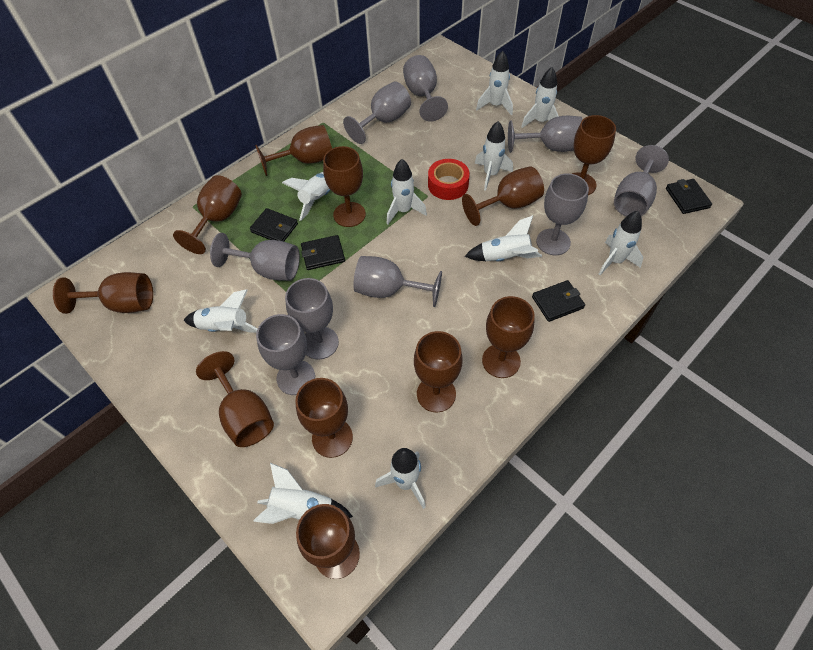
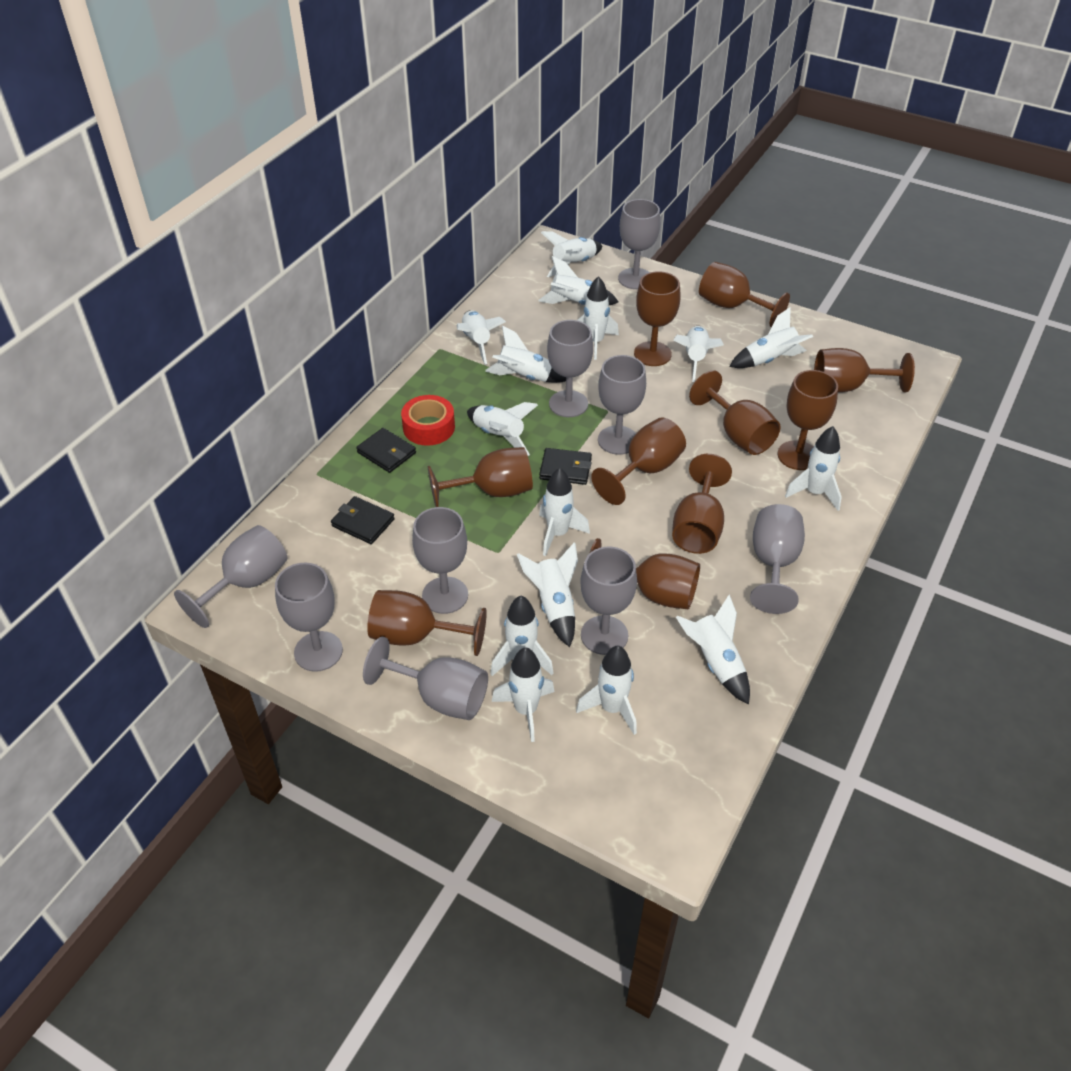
black wallet: [250,208,298,242] [301,235,345,270] [532,280,585,322] [666,179,712,214] = 4 -> [331,496,395,544] [356,428,416,473] [539,448,592,485] = 3
brown goblet: [53,272,153,314] [173,175,242,254] [196,351,274,447] [255,125,332,176] [295,378,353,458] [296,504,360,579] [323,146,366,227] [414,331,463,412] [462,166,544,226] [482,296,535,378] [572,115,616,195] = 11 -> [367,590,487,656] [428,447,533,507] [589,538,700,609] [591,417,686,505] [634,271,680,366] [672,454,732,554] [689,370,780,455] [699,262,790,327] [778,370,838,470] [814,348,915,392] = 10
white rocket: [184,289,258,333] [253,463,353,524] [282,172,330,221] [375,448,426,509] [386,159,427,224] [465,215,542,261] [475,121,513,191] [476,51,513,116] [521,67,559,128] [599,211,643,275] = 10 -> [457,310,506,365] [467,402,538,456] [485,325,566,383] [491,596,553,676] [492,647,555,742] [517,542,578,647] [539,256,618,305] [539,468,590,556] [541,231,603,277] [576,645,637,735] [577,276,619,360] [673,326,724,382] [676,595,750,705] [729,307,813,368] [785,426,842,511] = 15

